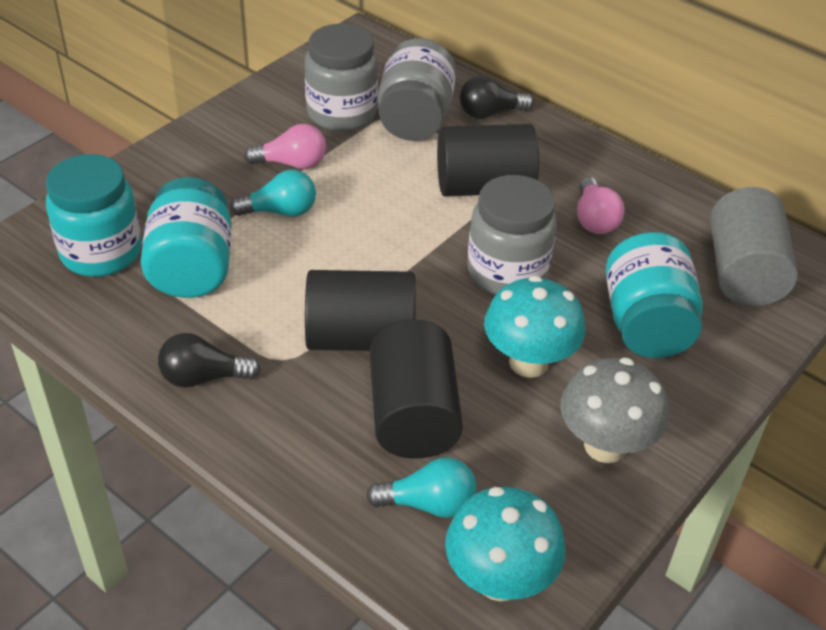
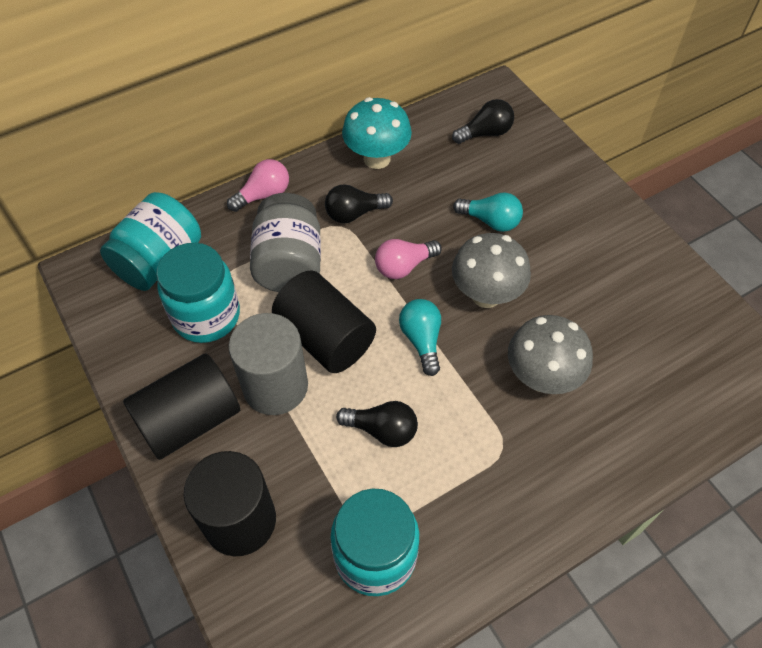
black light bulb: [158,333,261,388] [460,76,534,119] = 2 -> [325,184,393,223] [336,401,418,447] [452,99,514,144] = 3
grey jar: [305,24,378,131] [378,38,456,141] [467,175,557,295] = 3 -> [250,193,321,292] = 1
grey mushroom: [560,358,669,463] = 1 -> [452,233,531,308] [508,315,593,394] = 2
turquoise mushroom: [445,487,566,602] [484,276,585,378] = 2 -> [342,97,412,169] = 1

